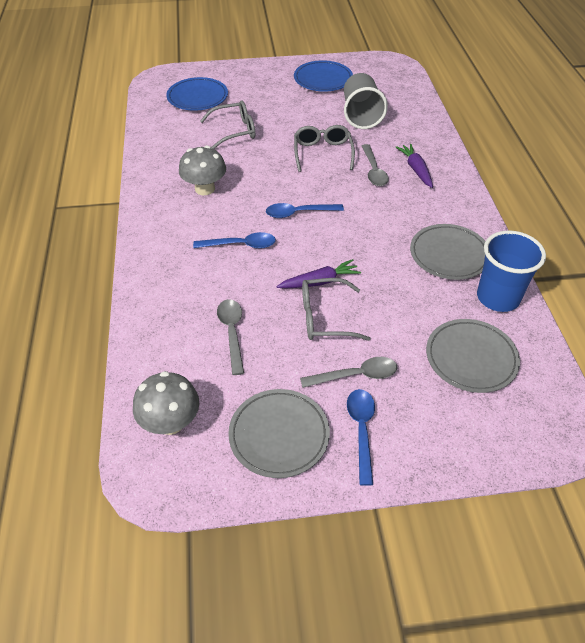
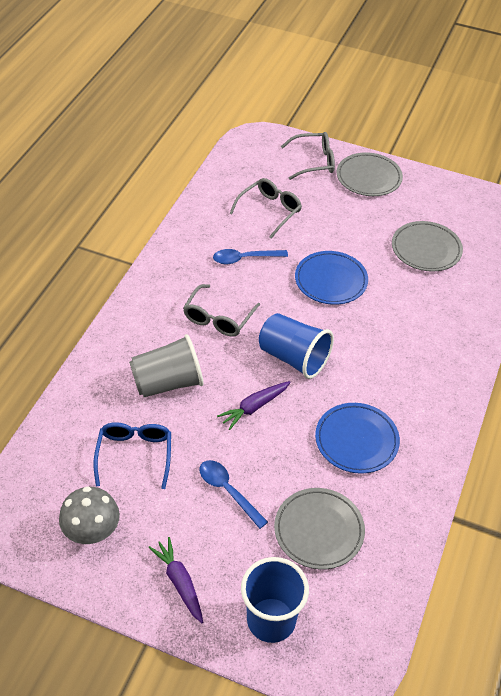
blue cup: [477,230,546,312] = 1 -> [241,557,309,643] [259,313,334,379] = 2
blue glasses: none = 0 -> [94,422,171,489] = 1
blue spoon: [193,232,276,249] [266,203,344,218] [347,389,375,486] = 3 -> [199,460,268,529] [213,249,288,264] = 2
grey mushroom: [133,371,199,435] [179,146,226,195] = 2 -> [59,487,120,544] = 1
grey spoon: [217,299,244,375] [300,357,397,388] [362,144,389,186] = 3 -> none = 0

